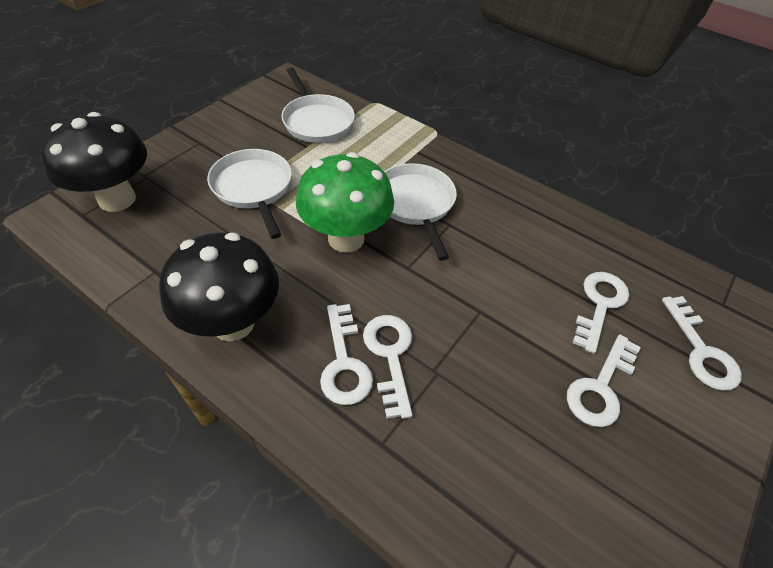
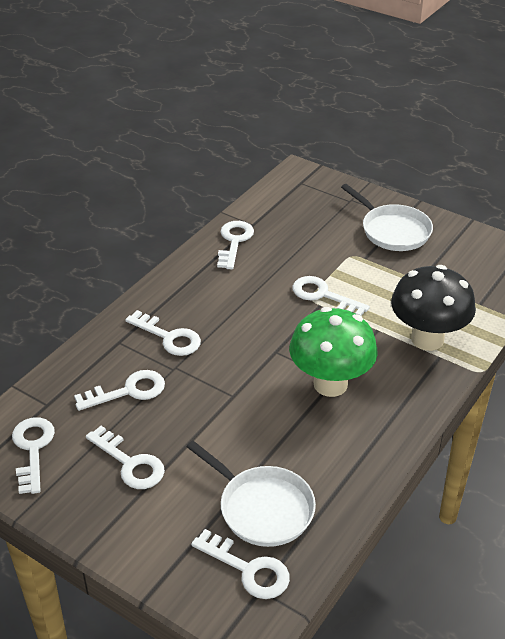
black mushroom: [41,112,147,212] [159,232,279,342] = 2 -> [391,265,476,351] = 1
white key: [320,304,373,405] [363,315,413,419] [567,334,641,427] [573,272,629,354] [662,296,742,390] = 5 -> [12,417,55,494] [74,370,165,411] [86,426,165,489] [125,310,201,356] [191,529,290,599] [217,221,254,269] [293,276,370,316] = 7
white pan: [207,149,292,239] [281,67,355,143] [384,163,457,261] = 3 -> [186,441,316,547] [341,184,433,251] = 2

